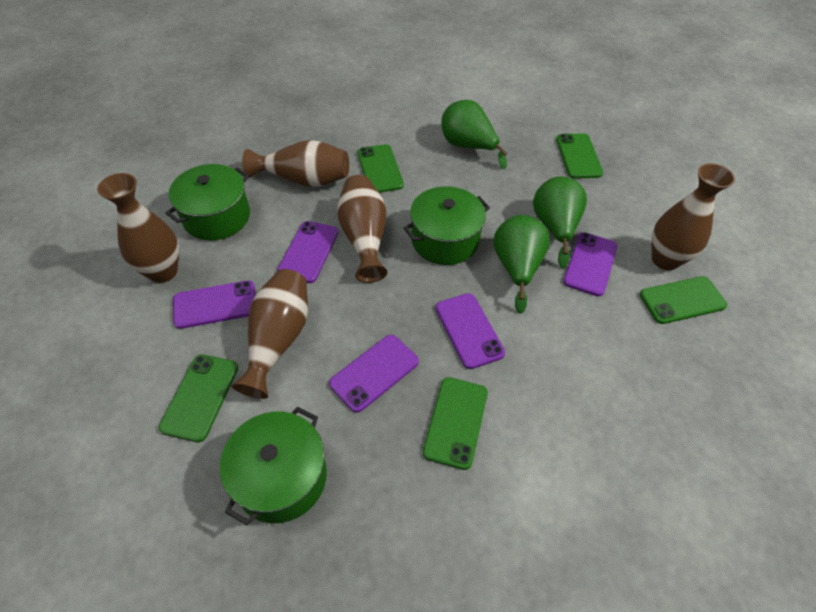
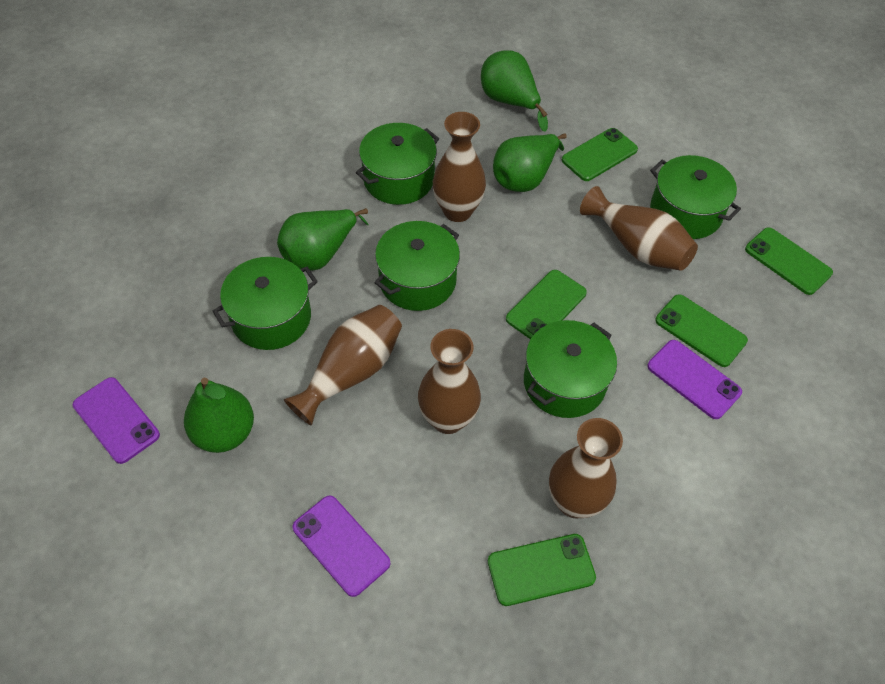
green pear: [441,100,507,169] [494,215,550,314] [533,176,587,269] = 3 -> [184,378,254,453] [277,208,369,271] [481,50,548,132] [493,133,567,192] = 4
green pot: [166,164,250,240] [220,407,327,525] [404,186,490,265] = 3 -> [213,257,318,350] [356,123,439,205] [374,221,460,311] [524,320,617,418] [650,155,741,239] = 5
purple phone: [173,280,256,329] [277,221,338,283] [329,335,419,413] [436,293,505,369] [563,232,617,297] = 5 -> [73,377,160,464] [293,496,390,597] [647,340,742,419] = 3

